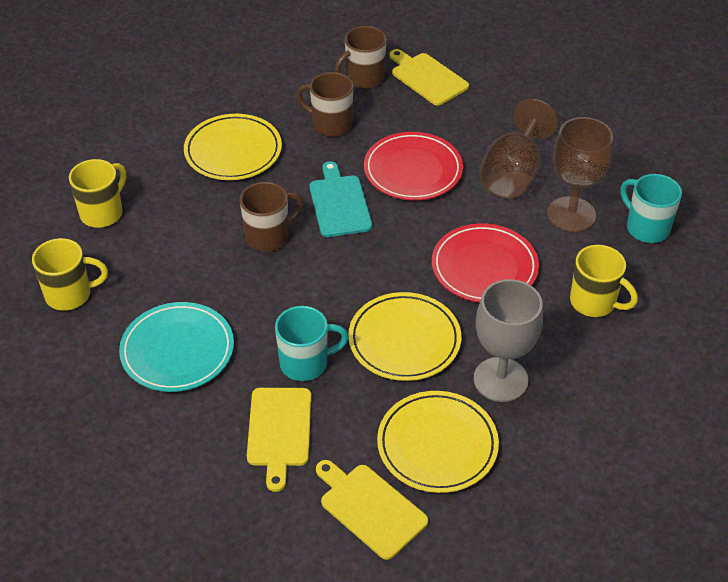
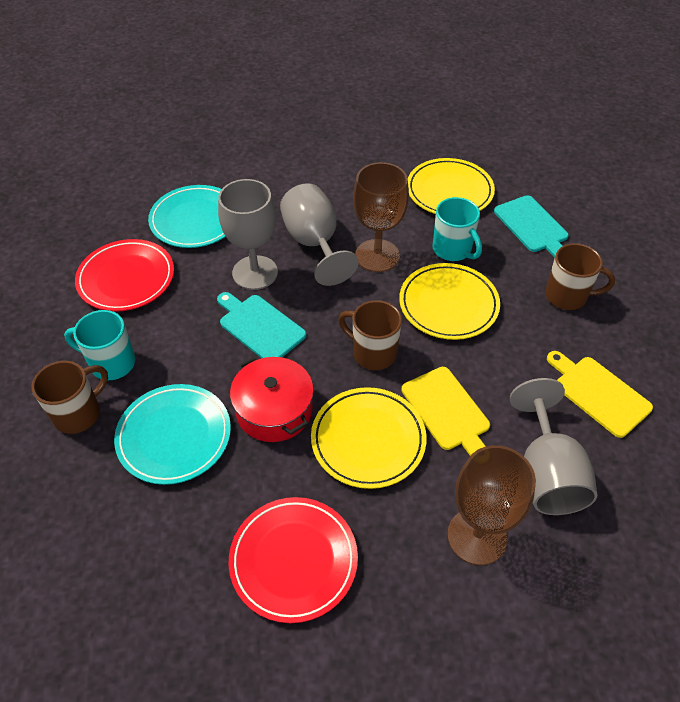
grey goblet: [474,279,543,402] = 1 -> [218,179,278,290] [280,183,359,286] [510,378,597,515] = 3
red pot: none = 0 -> [230,356,314,442] = 1
turquoise cutting board: [309,161,372,237] = 1 -> [217,292,306,358] [494,195,569,258] = 2
turquoise plate: [119,302,234,392] = 1 -> [114,384,231,485] [148,185,226,248] = 2
yellow cutting board: [247,388,311,492] [316,460,428,560] [389,49,469,106] = 3 -> [401,367,490,456] [547,351,653,438] = 2
yellow mug: [32,238,108,311] [69,159,126,228] [570,245,638,317] = 3 -> none = 0

